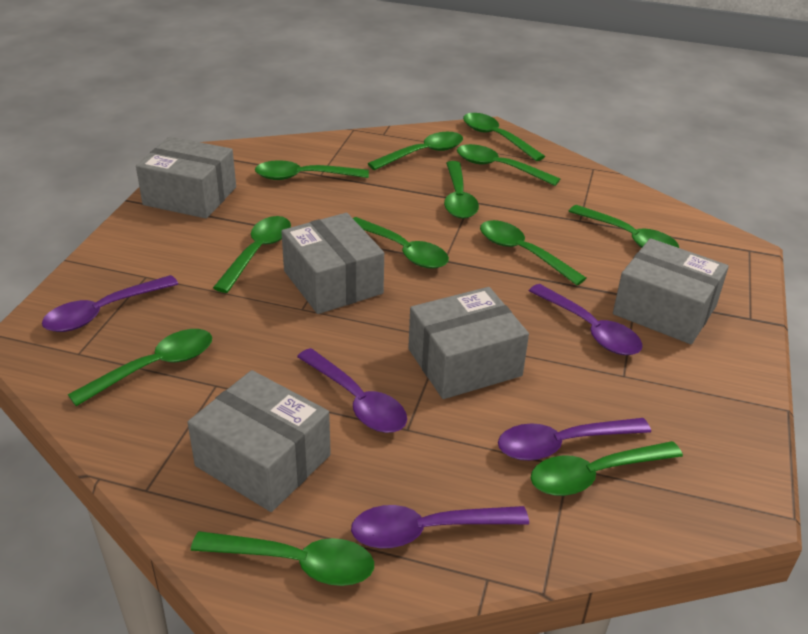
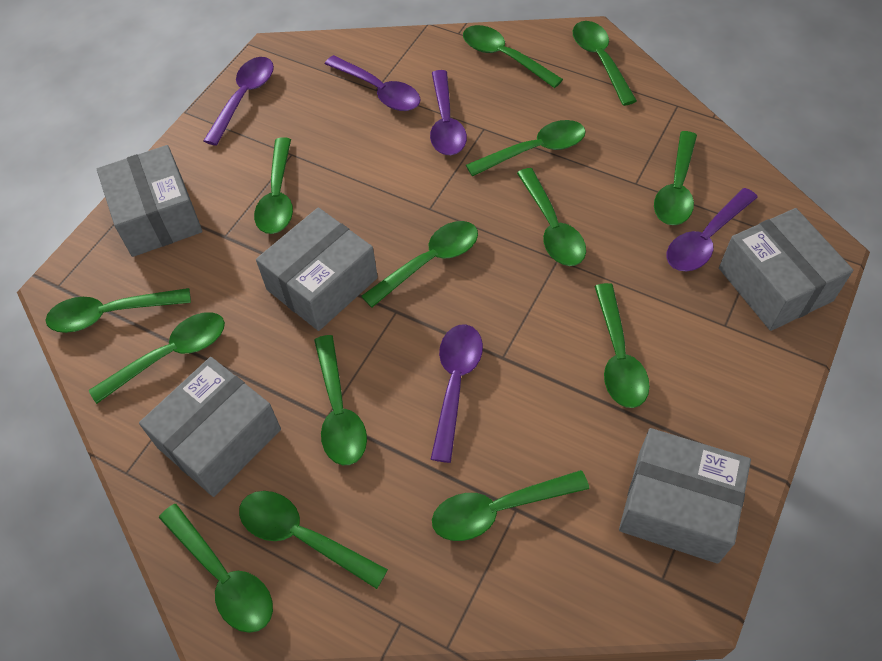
green spoon: [68,329,212,406] [191,531,374,586] [213,216,291,293] [255,160,369,180] [353,217,449,269] [368,132,463,170] [444,161,479,219] [457,144,560,186] [463,113,545,161] [480,220,586,285] [531,441,683,496] [569,205,679,248] = 12 -> [45,288,191,333] [89,312,225,404] [159,504,273,633] [239,491,388,589] [254,137,293,234] [314,335,367,465] [361,221,478,308] [432,470,589,541] [463,25,563,88] [466,120,586,176] [517,168,586,266] [573,21,637,106] [594,283,650,408] [654,131,697,225] = 14

